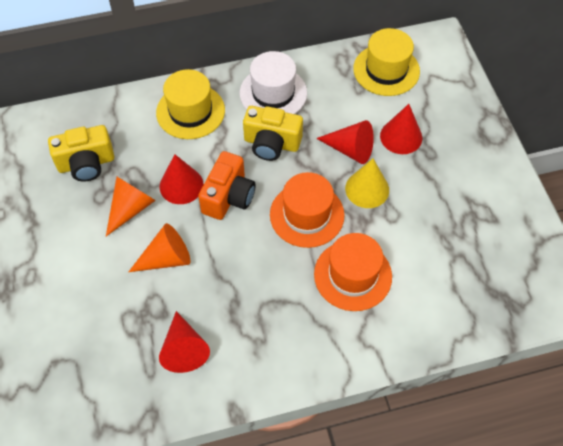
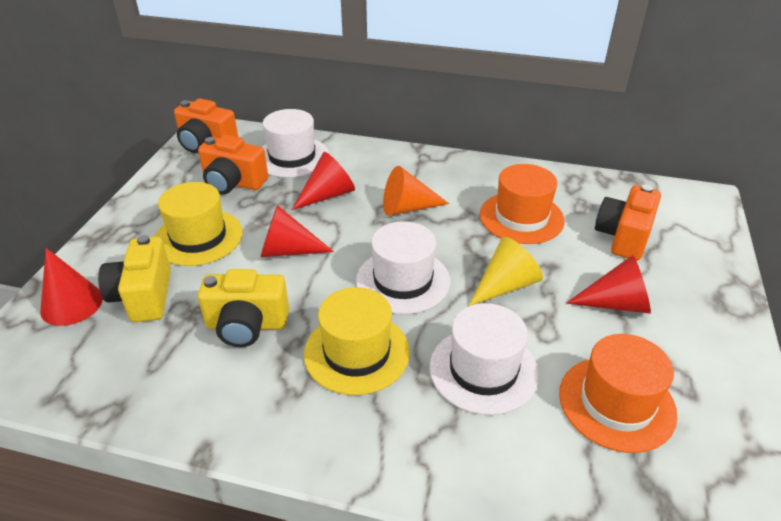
orange camera: [198,151,256,220] = 1 -> [174,99,238,153] [198,135,268,194] [595,185,661,261] = 3
orange cone: [106,177,156,236] [129,223,191,272] = 2 -> [383,166,449,216] = 1
white hat: [240,51,307,114] = 1 -> [262,109,329,178] [356,221,450,314] [430,303,539,415] = 3

